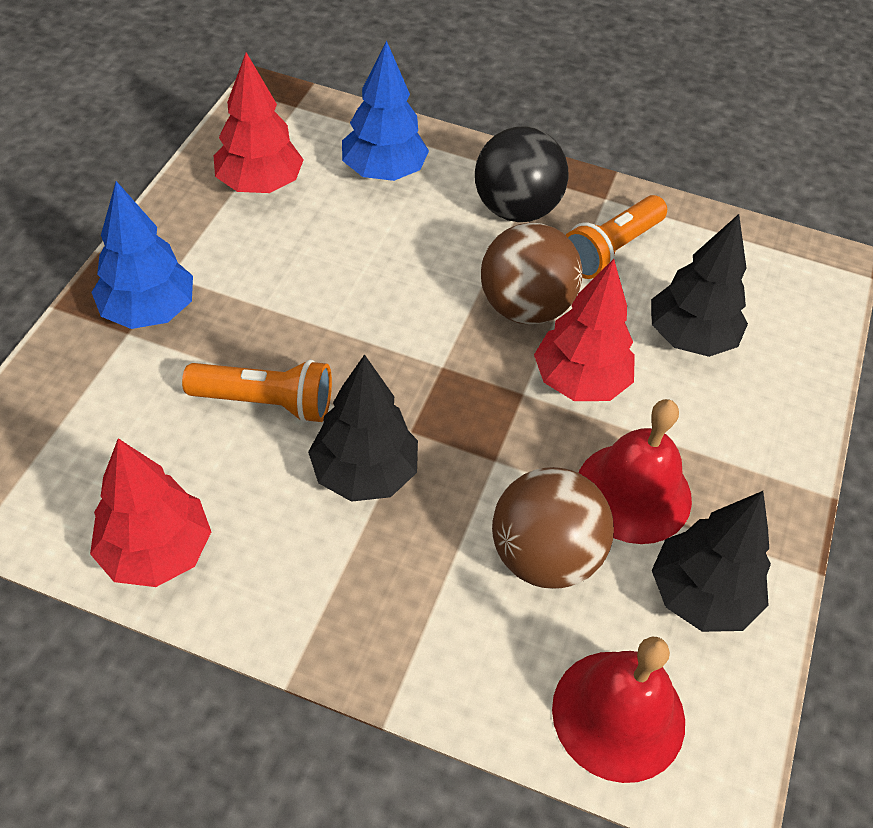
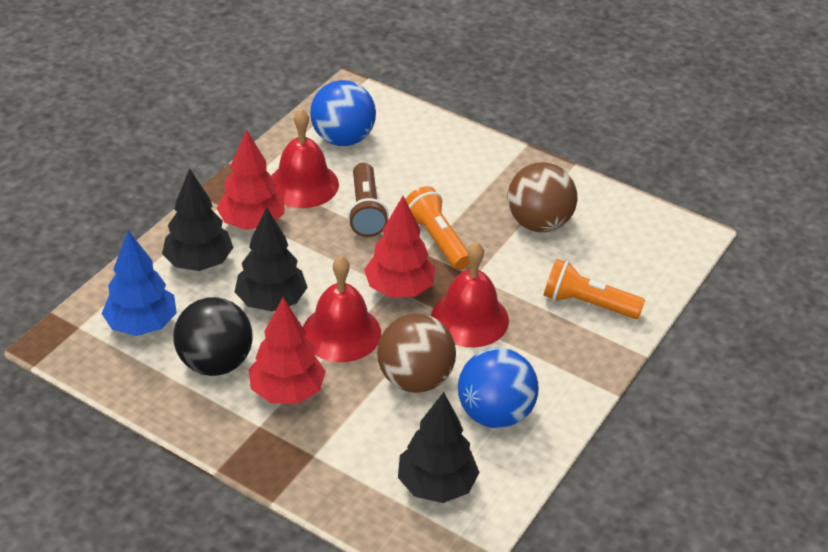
blue ball: none = 0 -> [310,80,376,146] [458,348,539,429] = 2
blue tree: [91,181,193,329] [342,40,429,181] = 2 -> [101,230,177,336] = 1
brown flashlight: none = 0 -> [348,163,389,237] = 1
red bell: [552,637,685,783] [579,399,692,544] = 2 -> [271,109,339,208] [303,256,381,362] [431,242,509,348] = 3

